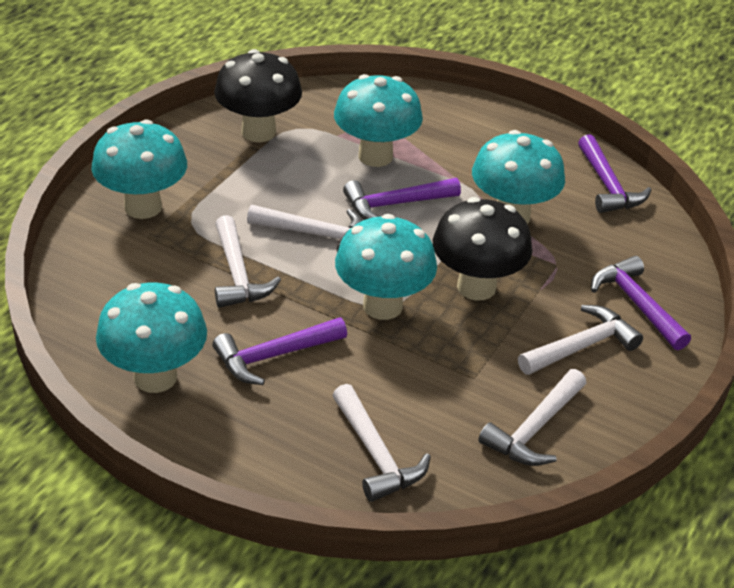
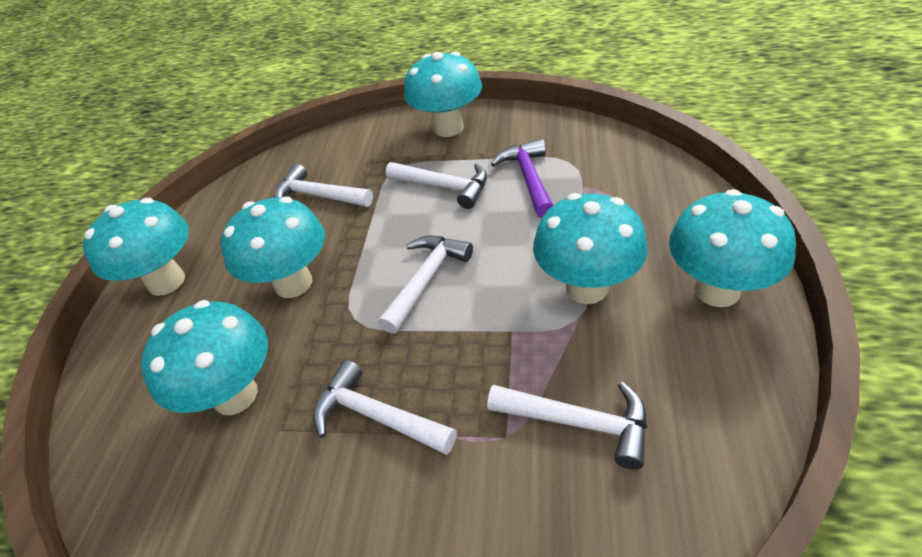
black mushroom: [214,49,302,142] [433,197,532,301] = 2 -> none = 0
purple hammer: [212,317,347,385] [343,178,461,220] [578,134,651,213] [591,256,691,350] = 4 -> [491,139,553,218] = 1
turquoise mushroom: [91,119,187,219] [96,282,207,393] [334,74,423,167] [335,214,437,320] [472,130,565,224] = 5 -> [83,198,189,296] [141,300,268,415] [221,197,325,298] [404,52,482,137] [533,193,648,304] [669,189,796,307] = 6

